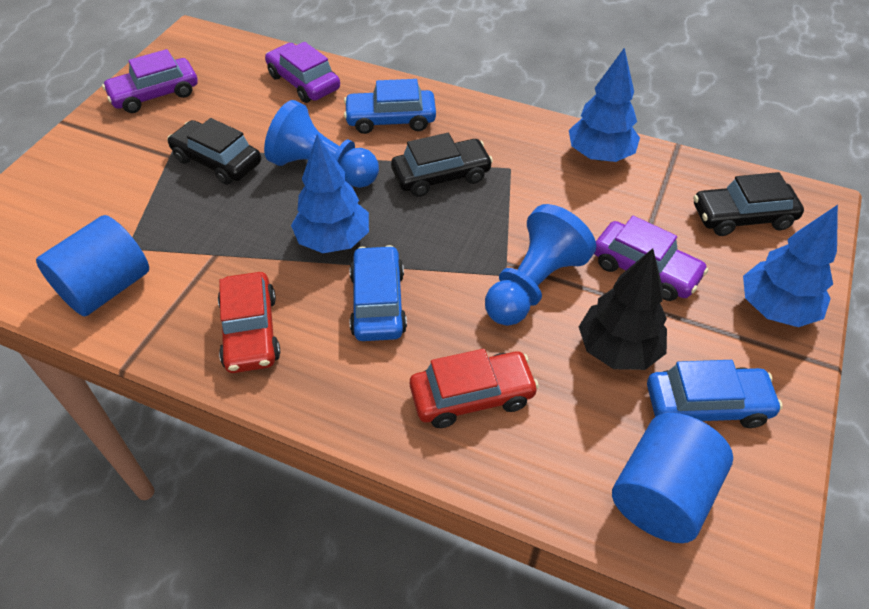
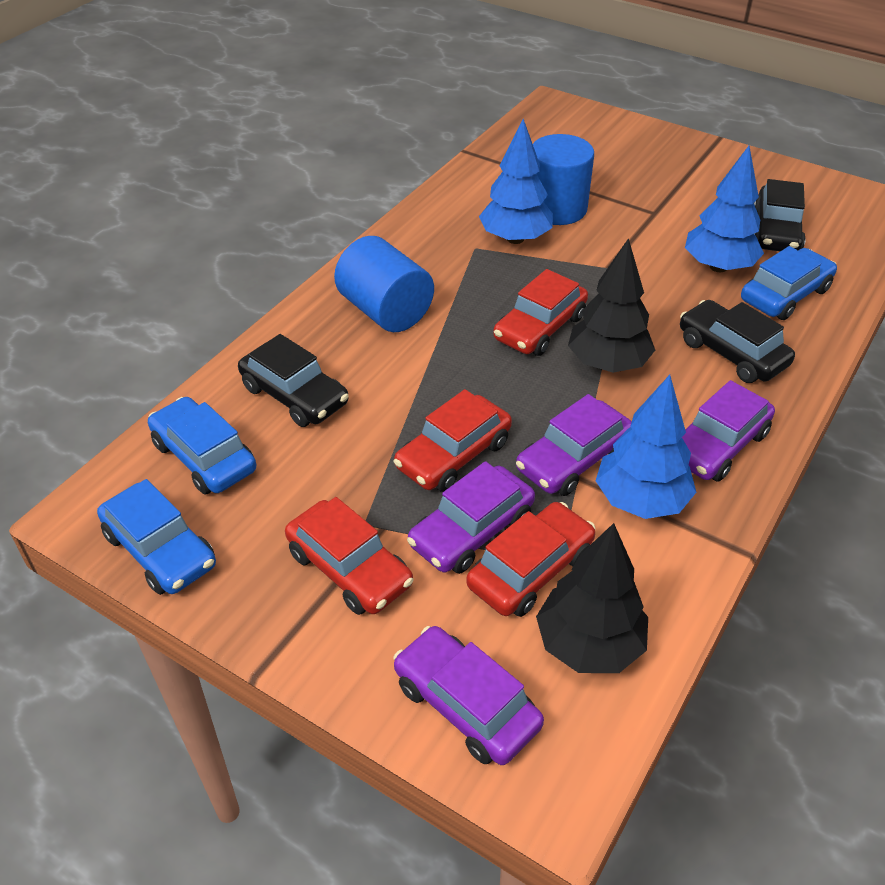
black tree: [579,248,667,370] = 1 -> [536,523,648,673] [568,238,655,373] = 2
blue pawn: [264,100,379,188] [485,204,596,326] = 2 -> none = 0
purple car: [102,49,198,113] [265,42,340,103] [594,216,708,301] = 3 -> [393,626,544,765] [407,461,535,574] [516,394,632,496] [682,380,775,482] = 4
red car: [218,272,280,373] [410,349,539,428] = 2 -> [285,497,413,615] [394,389,512,492] [466,502,596,617] [493,269,588,356] = 4

